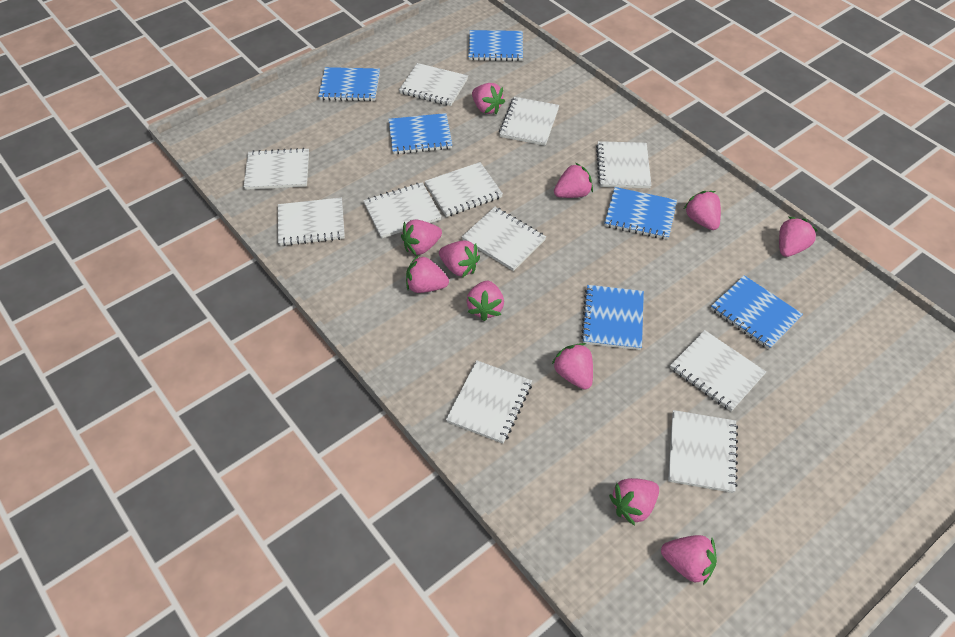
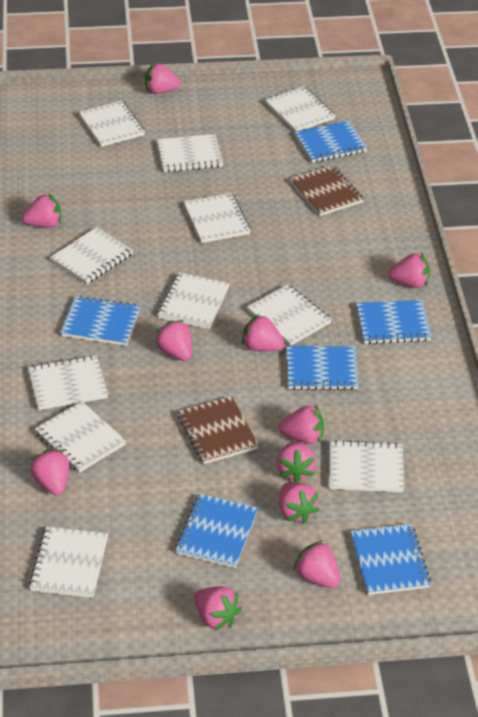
brown notebook: none = 0 -> [178,396,259,464] [290,165,364,216] = 2

